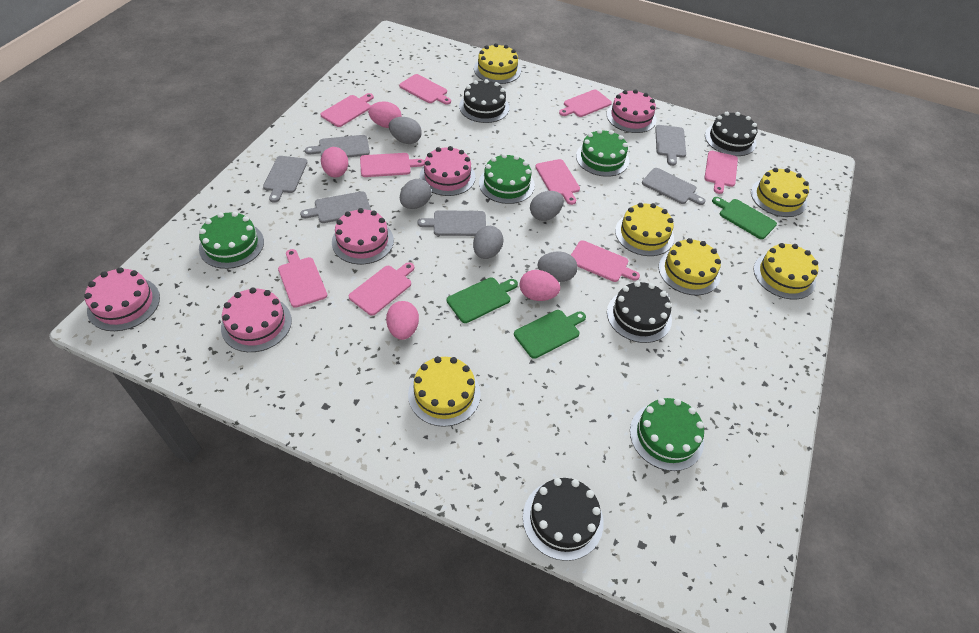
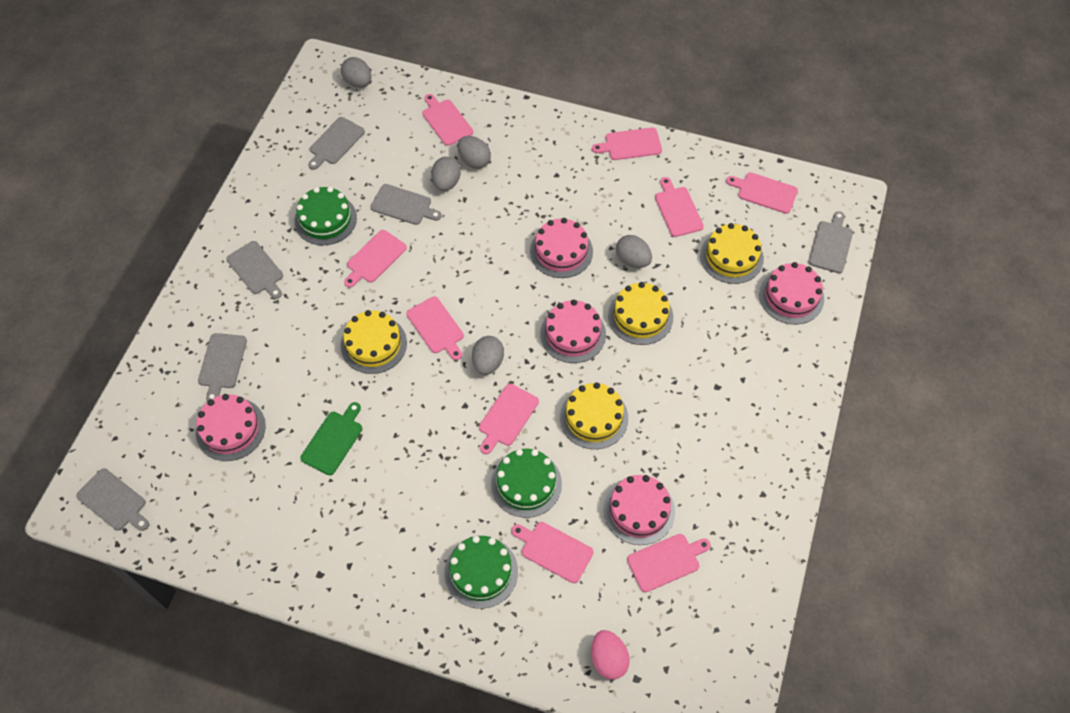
black cake: [459,79,509,123] [523,478,603,561] [607,281,672,343] [705,112,758,156] = 4 -> none = 0
green cake: [199,211,264,269] [479,154,535,204] [576,129,629,177] [630,398,704,471] = 4 -> [295,187,357,245] [444,536,518,609] [491,449,562,518] = 3
green cutting board: [447,277,518,323] [514,310,586,359] [712,197,777,239] = 3 -> [300,402,362,475] = 1
pink egg: [321,147,348,178] [368,101,402,128] [386,301,419,340] [519,270,560,301] = 4 -> [591,630,630,680] = 1
yellow cake: [408,356,481,427] [474,43,521,84] [615,203,674,256] [659,238,721,295] [751,168,809,217] [753,243,818,300] = 6 -> [341,310,407,374] [560,382,628,449] [608,282,673,345] [700,223,764,284] = 4

